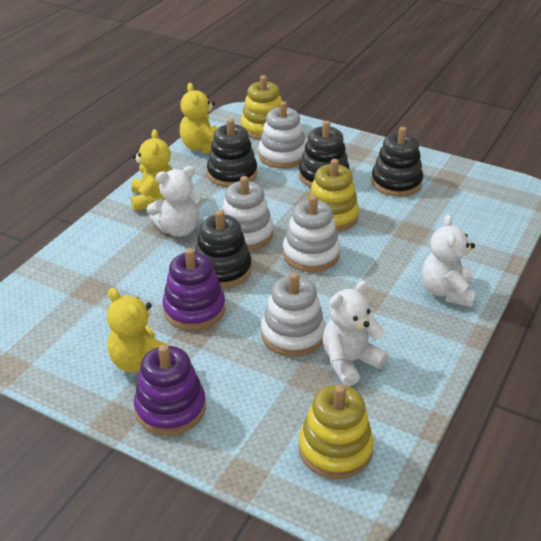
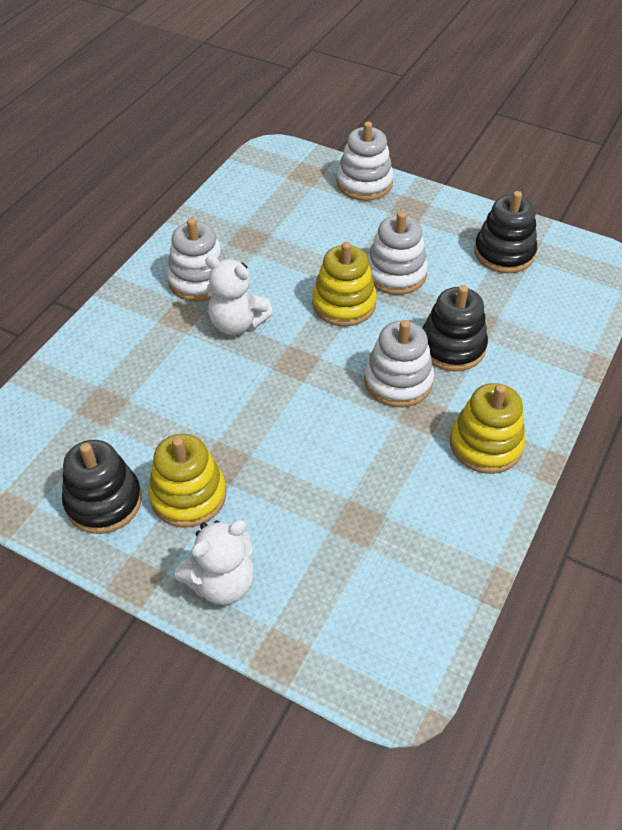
black stacking toy: [195,210,252,289] [207,118,257,187] [299,121,350,187] [371,127,423,197] = 4 -> [62,440,142,534] [422,285,488,371] [474,191,537,273] = 3
purple stacking toy: [134,344,206,436] [162,248,225,331] = 2 -> none = 0
white teddy bear: [147,166,202,237] [322,281,388,386] [422,215,476,307] = 3 -> [175,520,254,605] [205,255,273,335] = 2
yellow teddy bear: [107,288,170,373] [131,129,173,211] [180,83,218,154] = 3 -> none = 0

